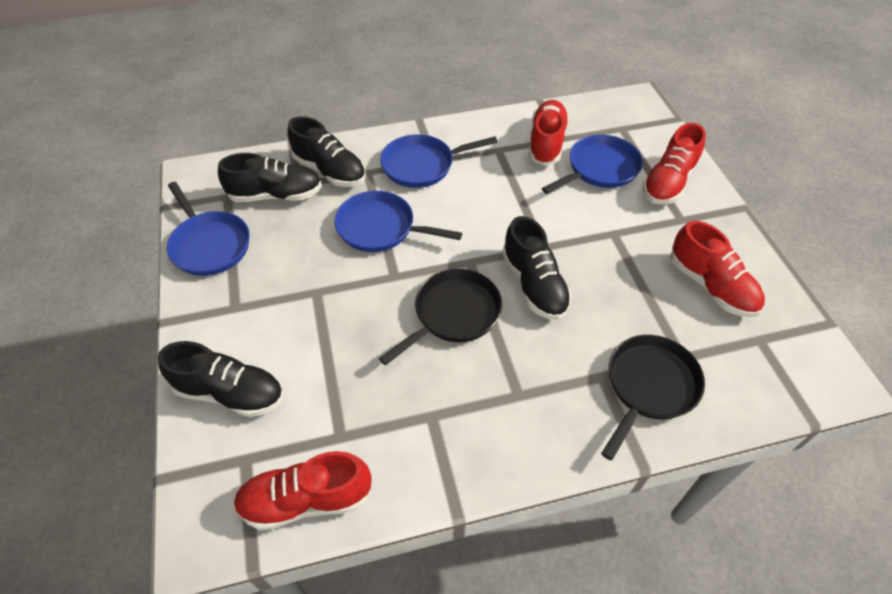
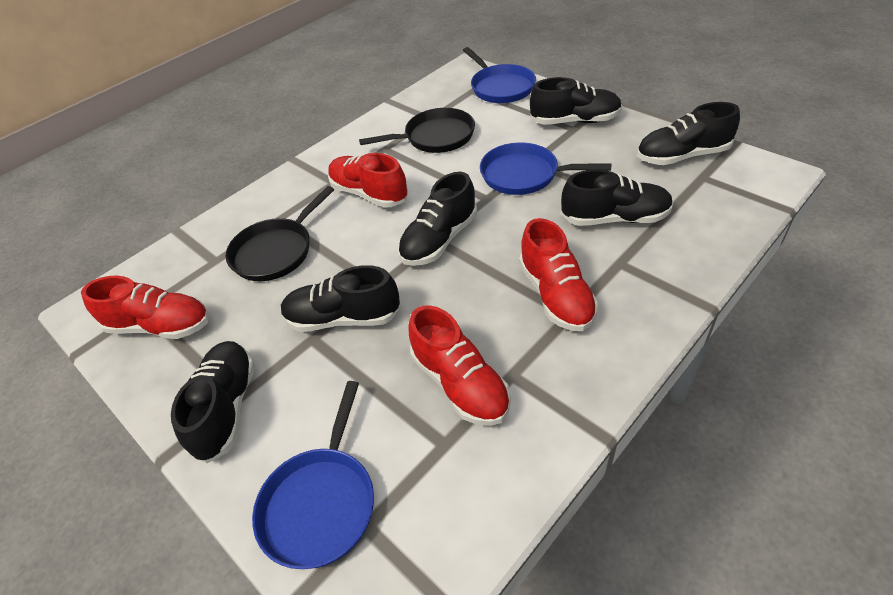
black shoe: [158,341,283,417] [218,153,322,202] [287,116,366,187] [502,216,572,320] = 4 -> [171,341,255,463] [281,265,401,332] [398,172,477,266] [530,77,622,125] [561,170,673,226] [637,102,740,165] = 6
blue pan: [167,182,250,276] [335,191,462,252] [380,134,497,188] [542,134,643,194] = 4 -> [252,381,374,569] [463,47,536,103] [480,143,612,195] = 3

